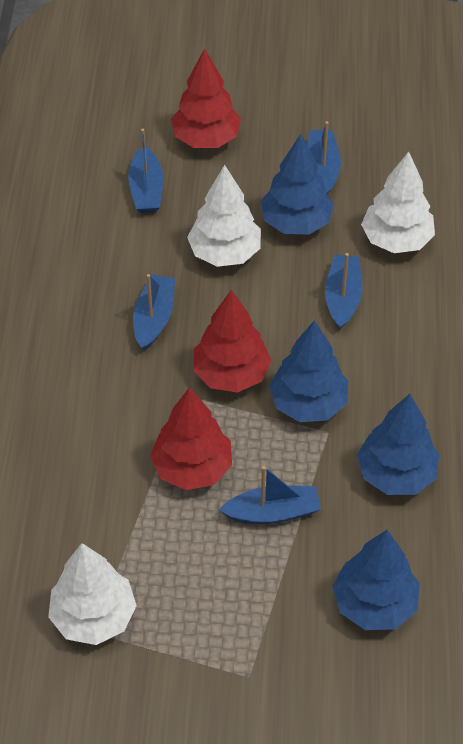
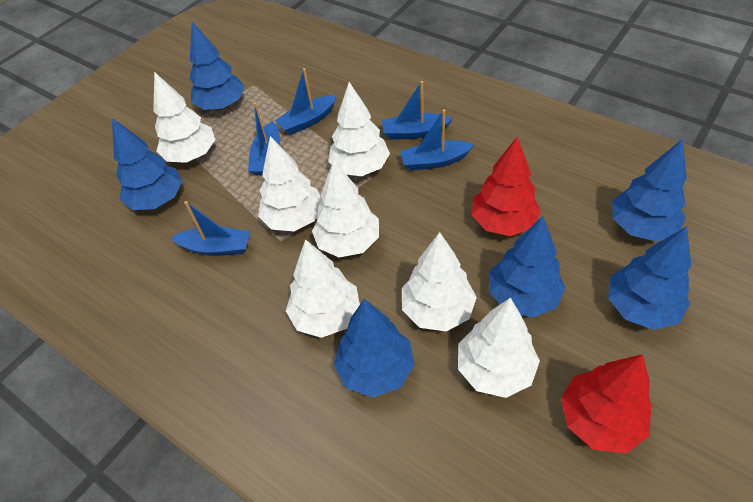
blue tree: [261,134,334,235] [269,320,349,422] [333,530,420,630] [357,394,439,495] = 4 -> [112,118,182,210] [189,22,245,110] [334,299,414,397] [489,216,566,317] [608,227,691,330] [612,139,687,242] = 6
red tree: [150,387,232,490] [171,48,241,148] [193,290,272,393] = 3 -> [472,137,541,236] [561,354,652,454] = 2
white tree: [48,543,137,645] [187,165,261,267] [361,152,435,253] = 3 -> [153,72,216,163] [258,136,322,231] [286,239,360,338] [312,160,379,257] [328,82,390,176] [402,232,477,332] [458,297,540,398] = 7

